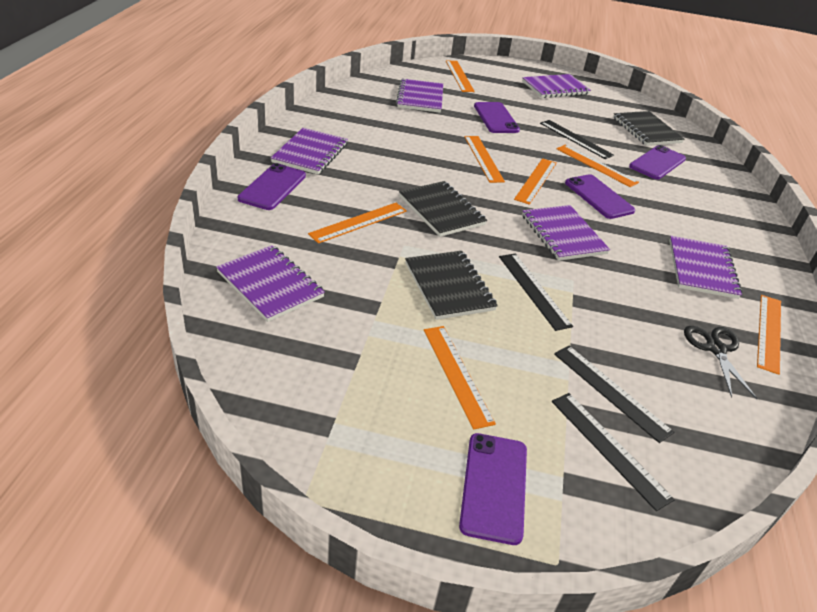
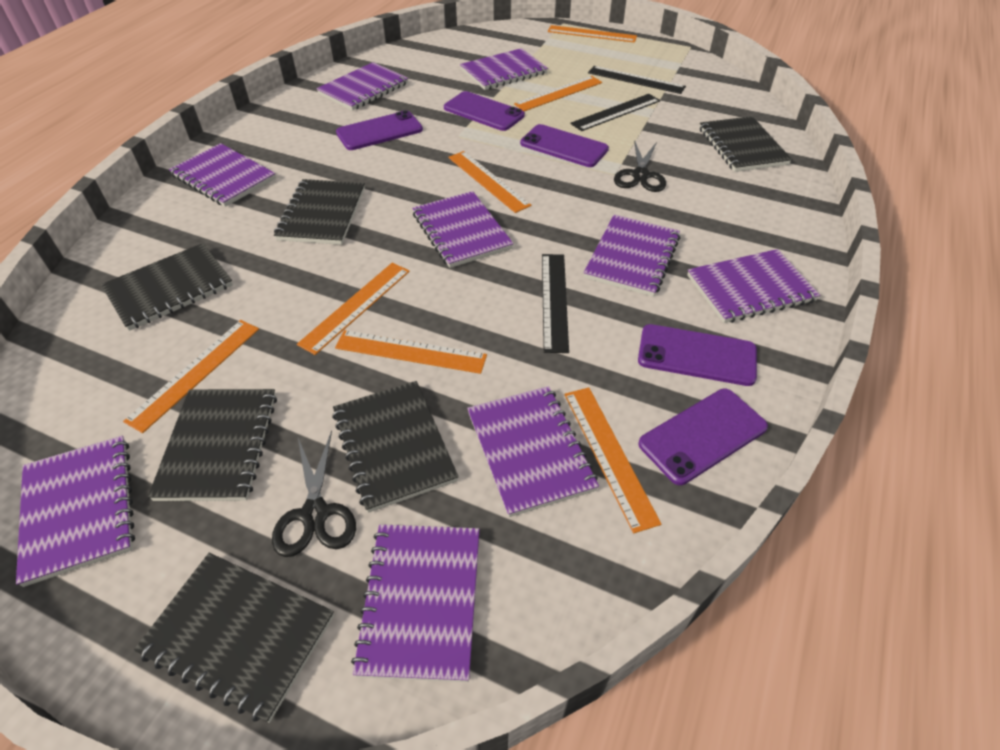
black notebook: [399,181,487,237] [405,251,498,320] [613,111,685,146] = 3 -> [101,243,233,331] [134,553,334,723] [148,389,277,501] [274,179,365,245] [332,381,458,513] [699,116,792,172] = 6
black ruler: [499,254,573,331] [540,120,614,159] [552,393,675,511] [554,346,674,443] = 4 -> [542,254,569,353] [570,94,660,131] [588,66,686,94] = 3
black scissors: [684,326,757,399] = 1 -> [272,430,356,557] [614,140,666,192] = 2
purple notebook: [216,245,325,322] [271,128,348,175] [396,79,443,113] [522,74,591,98] [522,205,610,261] [669,236,742,299] = 6 -> [16,436,135,587] [169,143,276,207] [316,62,408,111] [351,524,480,682] [412,191,514,268] [460,48,548,90] [467,386,599,517] [584,214,680,297] [687,249,820,323] = 9

